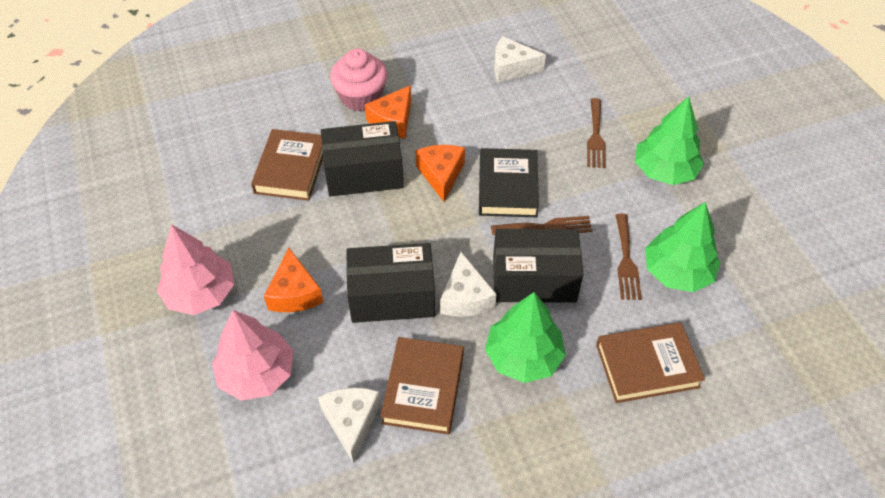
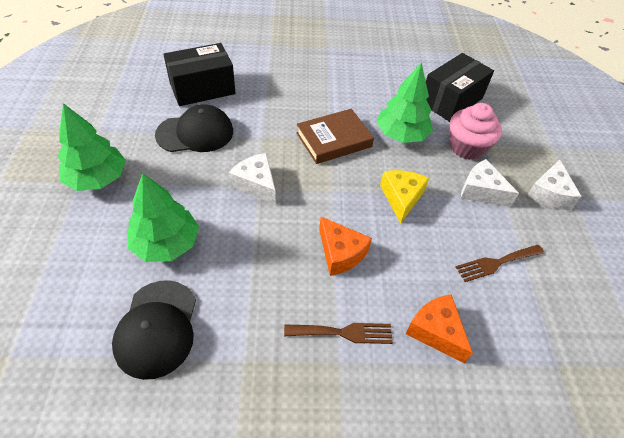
black book: [479,148,539,217] = 1 -> none = 0
black box: [321,121,404,197] [346,243,435,323] [493,229,584,303] = 3 -> [163,43,236,106] [426,53,494,122] = 2
black cap: none = 0 -> [112,280,196,380] [155,105,233,152] = 2
brown book: [251,129,323,201] [380,337,464,435] [596,322,705,403] = 3 -> [296,109,374,164] = 1
brown fork: [491,216,592,235] [587,98,606,168] [616,214,642,300] = 3 -> [284,323,393,344] [456,245,544,282] = 2
orange cheese: [264,248,323,312] [365,85,411,138] [415,145,465,202] = 3 -> [319,217,372,276] [405,294,473,363] = 2
pink tree: [157,224,234,315] [212,310,293,401] = 2 -> none = 0
yellow cheese: none = 0 -> [380,170,429,224] = 1

